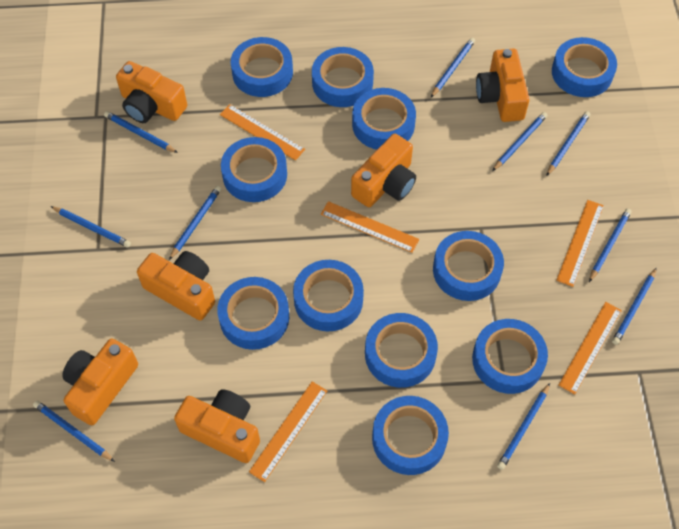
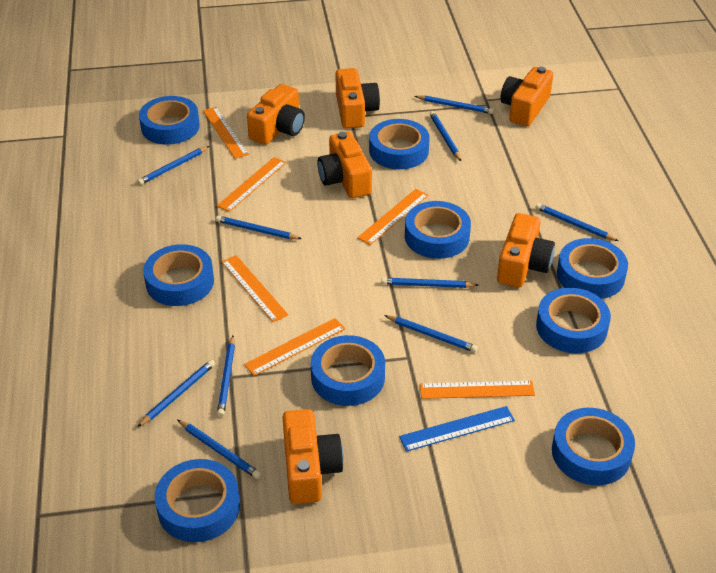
blue ruler: none = 0 -> [399,406,515,452] = 1
blue tape: [217,277,289,350] [221,137,287,202] [231,37,293,97] [293,260,364,331] [312,47,374,107] [352,88,416,150] [365,313,438,388] [372,396,449,475] [433,231,504,301] [472,319,548,394] [552,37,617,97] = 11 -> [139,96,200,145] [143,244,214,306] [155,459,240,542] [311,335,385,406] [369,119,430,169] [405,201,471,259] [536,288,611,353] [552,408,635,485] [557,238,628,299] = 9
orange ruler: [220,104,305,161] [249,382,327,482] [321,201,419,253] [556,200,604,287] [559,302,622,394] = 5 -> [203,107,249,159] [217,157,286,212] [222,255,288,322] [244,318,345,376] [357,189,429,245] [420,380,535,399] = 6

